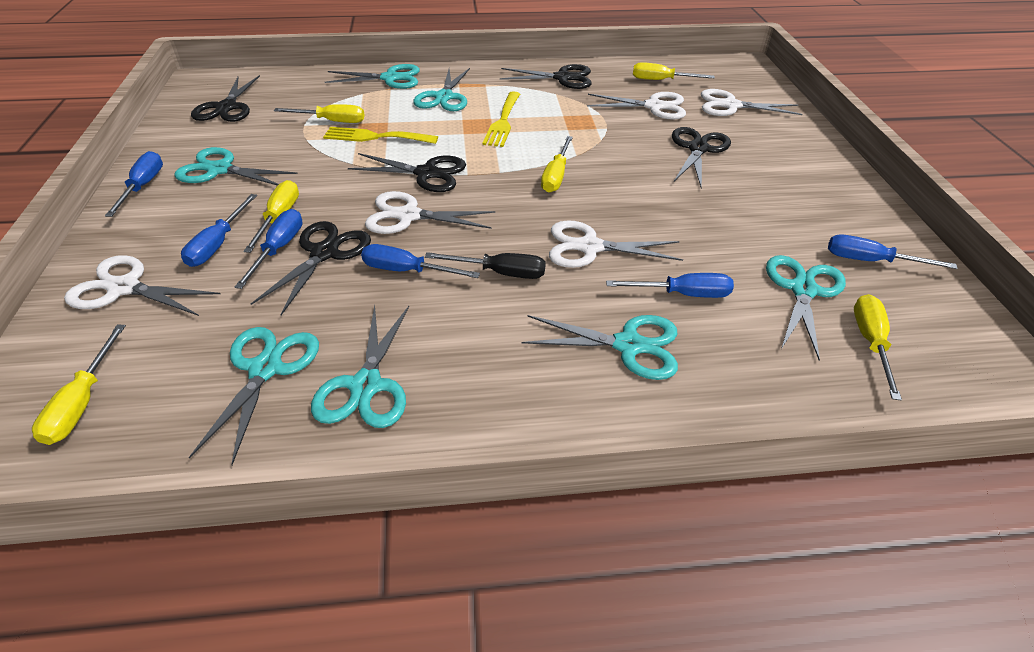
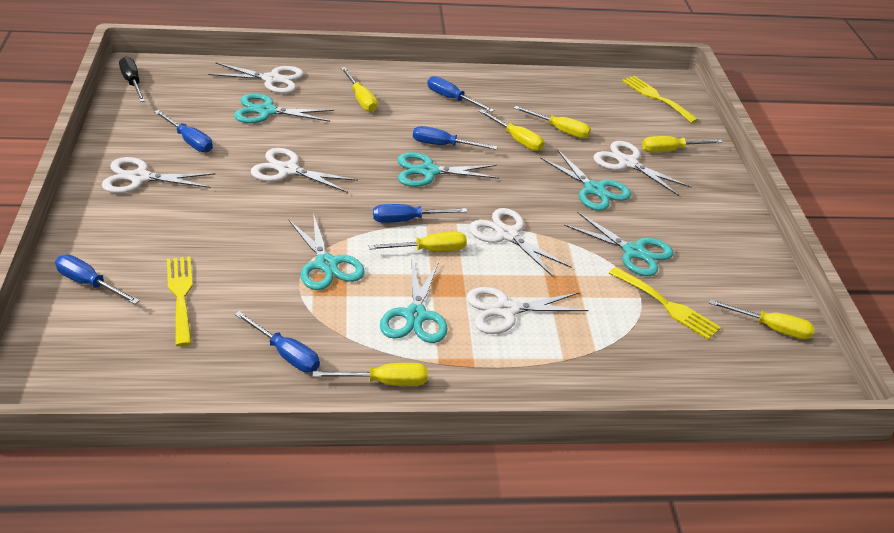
black scissors: [191,75,260,122] [251,221,371,315] [348,153,466,192] [500,64,592,89] [672,127,731,188] = 5 -> none = 0
turquoise scissors: [174,147,298,186] [189,327,319,465] [311,305,409,428] [325,64,420,89] [413,68,470,111] [522,315,678,380] [766,255,846,361] = 7 -> [234,93,334,123] [288,213,365,290] [380,261,448,343] [398,152,499,187] [540,149,631,211] [564,212,673,276] = 6
white scissors: [64,255,221,316] [365,191,495,234] [549,220,683,268] [587,92,686,120] [701,89,802,116] = 5 -> [102,157,215,193] [208,62,304,94] [251,148,358,193] [466,287,588,334] [469,208,571,277] [593,141,691,196] = 6
yellow fork: [323,127,438,144] [483,91,520,147] = 2 -> [167,256,193,346] [609,267,721,340] [622,76,699,123] = 3
yellow screwdriver: [32,325,126,445] [243,180,299,253] [274,104,364,123] [541,136,573,193] [633,62,715,80] [854,294,902,400] = 6 -> [313,363,428,386] [341,67,378,112] [369,232,467,251] [478,109,544,151] [514,106,591,138] [642,136,723,152] [709,299,815,340] = 7

